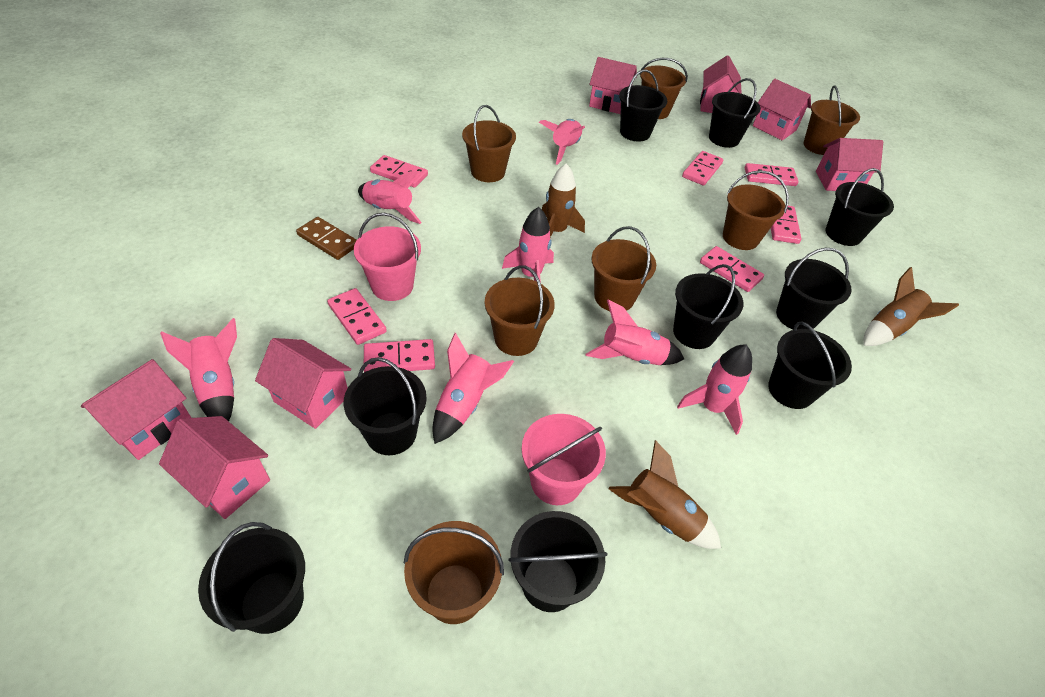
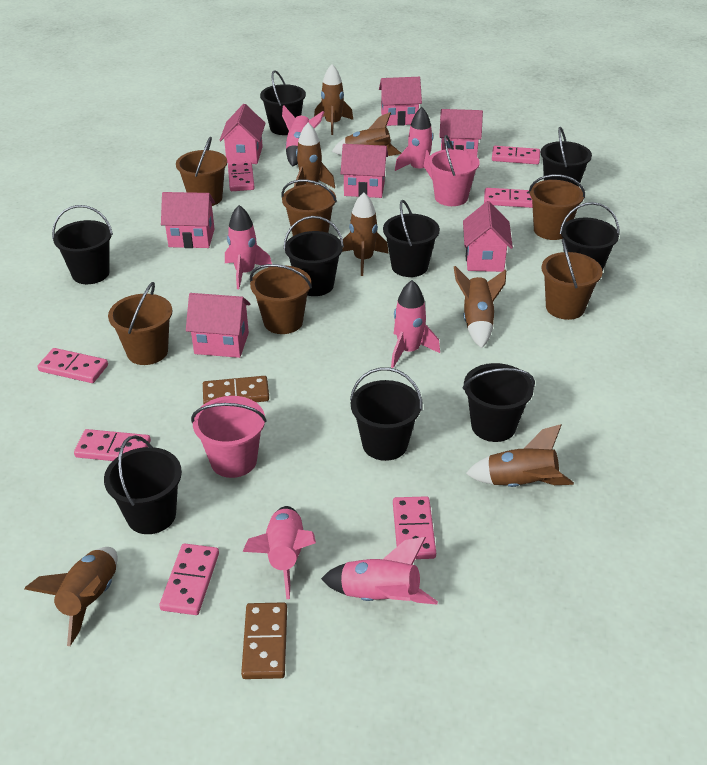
brown bucket: [404,521,504,624] [462,105,516,182] [485,265,555,356] [591,226,656,311] [639,58,688,119] [723,170,789,250] [804,85,860,155] = 7 -> [108,282,172,365] [176,136,227,206] [250,264,312,334] [282,179,337,236] [529,174,585,240] [542,239,603,320] = 6
brown domino: [296,217,357,260] = 1 -> [203,376,269,404] [241,602,287,679] = 2
brown rocket: [542,164,585,237] [608,440,721,549] [863,267,959,346] = 3 -> [25,547,117,646] [294,123,335,188] [314,64,353,135] [332,112,401,156] [342,192,389,276] [454,266,506,348] [466,424,574,487] = 7
pink rocket: [160,318,237,421] [358,171,422,224] [432,333,514,444] [502,207,554,283] [539,119,585,165] [585,299,684,365] [677,345,752,435] = 7 -> [225,205,272,289] [242,506,316,599] [282,105,324,167] [321,537,438,605] [391,280,440,368] [395,107,433,179] = 6

